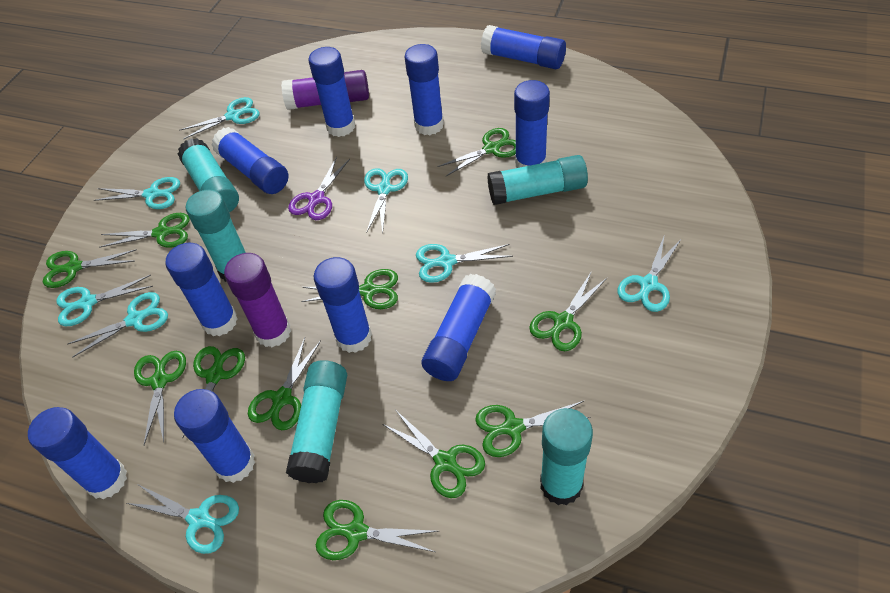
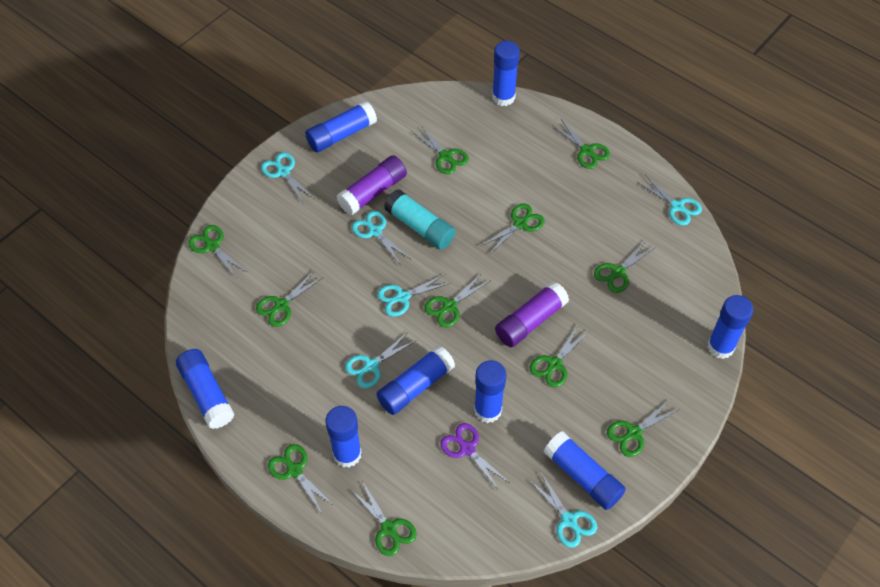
blue glue stick: [28,407,127,499] [165,243,238,336] [174,389,255,483] [212,127,288,194] [309,47,355,137] [314,257,372,353] [404,44,444,135] [422,274,496,381] [481,25,566,69] [514,80,550,168] = 10 -> [176,349,235,429] [305,101,377,152] [326,406,362,467] [376,345,455,415] [474,360,506,423] [492,41,520,106] [544,431,626,510] [707,295,753,359] = 8
turquoise glue stick: [178,138,239,212] [186,190,246,282] [286,360,347,483] [487,155,588,205] [540,408,593,505] = 5 -> [384,189,456,250] = 1
turquoise scissors: [56,275,153,326] [67,292,168,358] [94,177,180,209] [127,484,239,554] [179,97,260,140] [364,168,408,234] [416,244,513,283] [618,234,681,312] = 8 -> [261,152,313,204] [345,332,417,388] [352,211,410,264] [377,274,451,317] [529,473,597,548] [637,175,702,226] = 6

